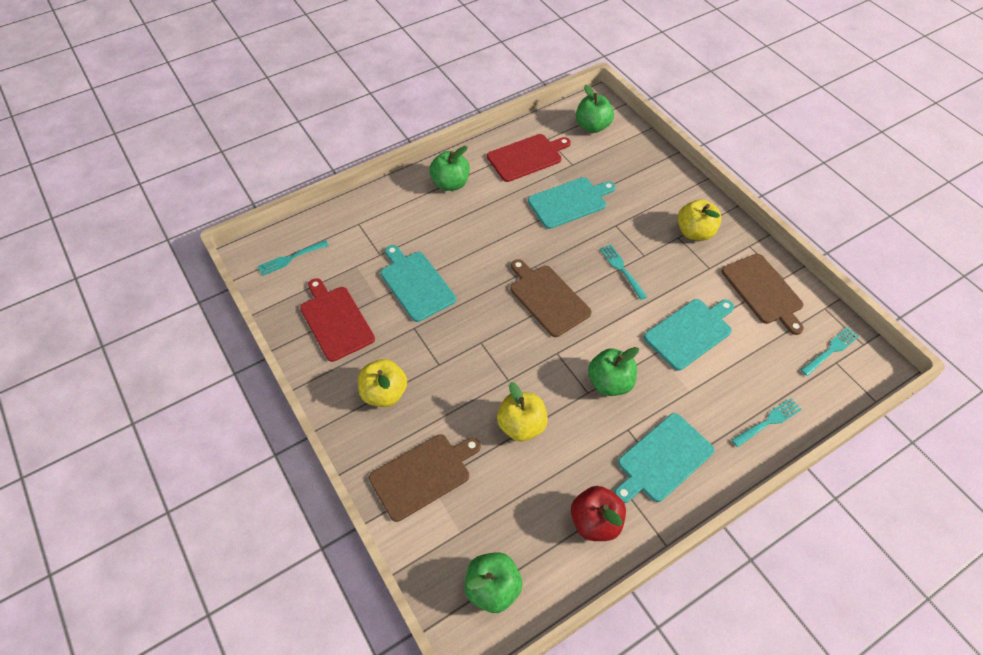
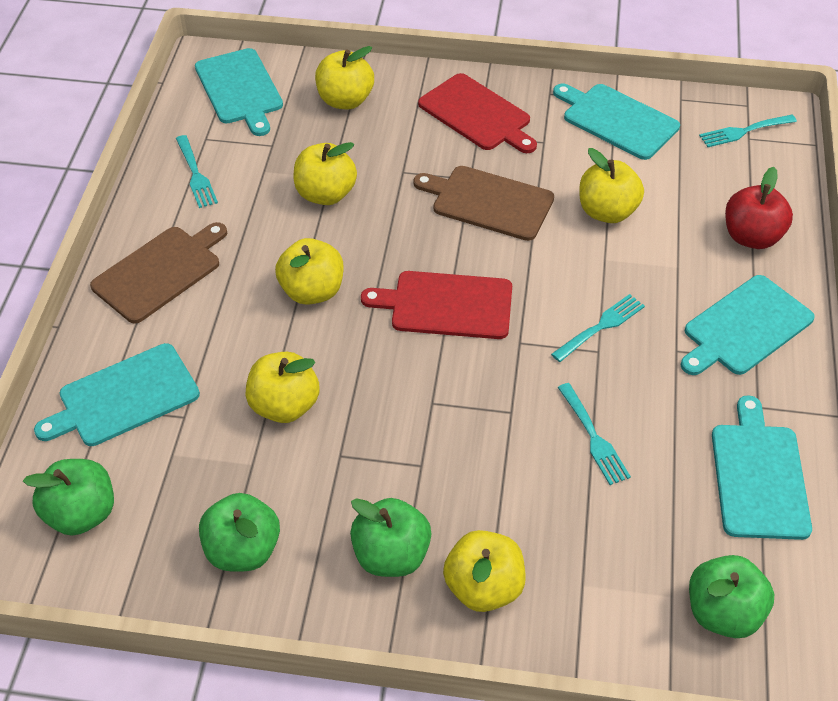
brown cutting board: [369,434,481,522] [510,259,592,337] [722,254,804,335] = 3 -> [90,222,227,323] [413,166,554,241] = 2
turquoise cutting board: [380,245,456,322] [528,177,616,229] [615,413,714,503] [644,299,734,371] = 4 -> [34,343,200,446] [195,48,283,136] [553,84,680,160] [681,275,815,375] [712,395,812,540] = 5
yellow apple: [358,359,407,407] [497,382,548,442] [678,199,722,241] = 3 -> [245,352,320,423] [275,238,344,305] [294,142,357,205] [315,46,374,109] [443,530,526,612] [579,148,644,223] = 6

